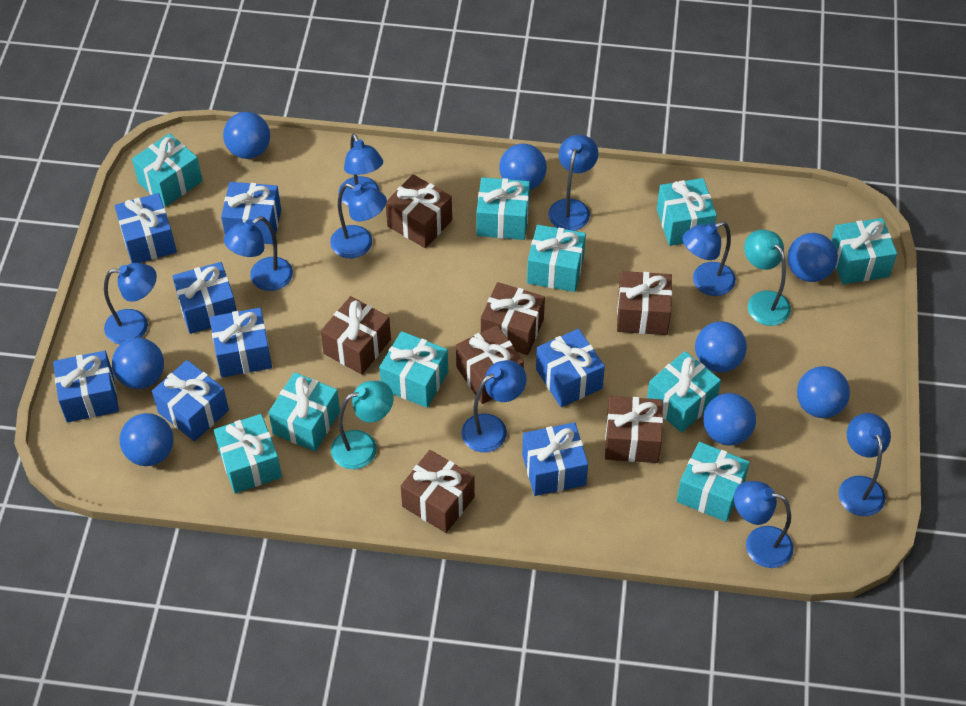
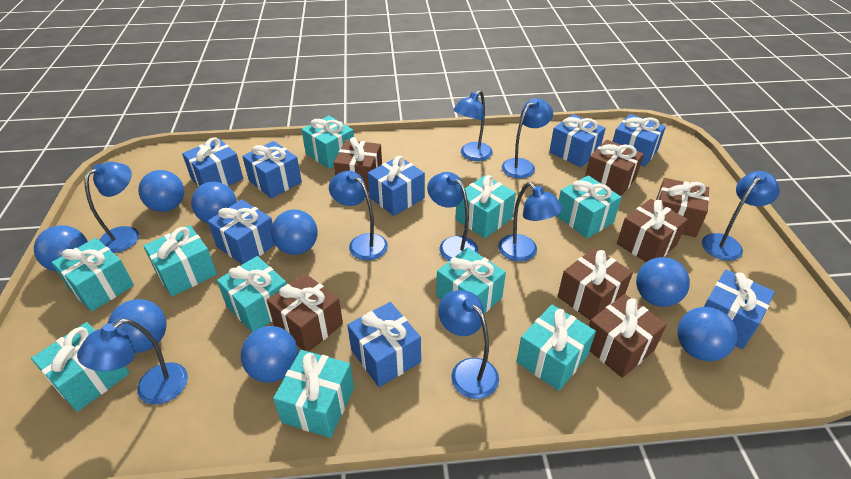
turquoise lamp: [331,381,394,469] [744,229,791,326] = 2 -> none = 0

